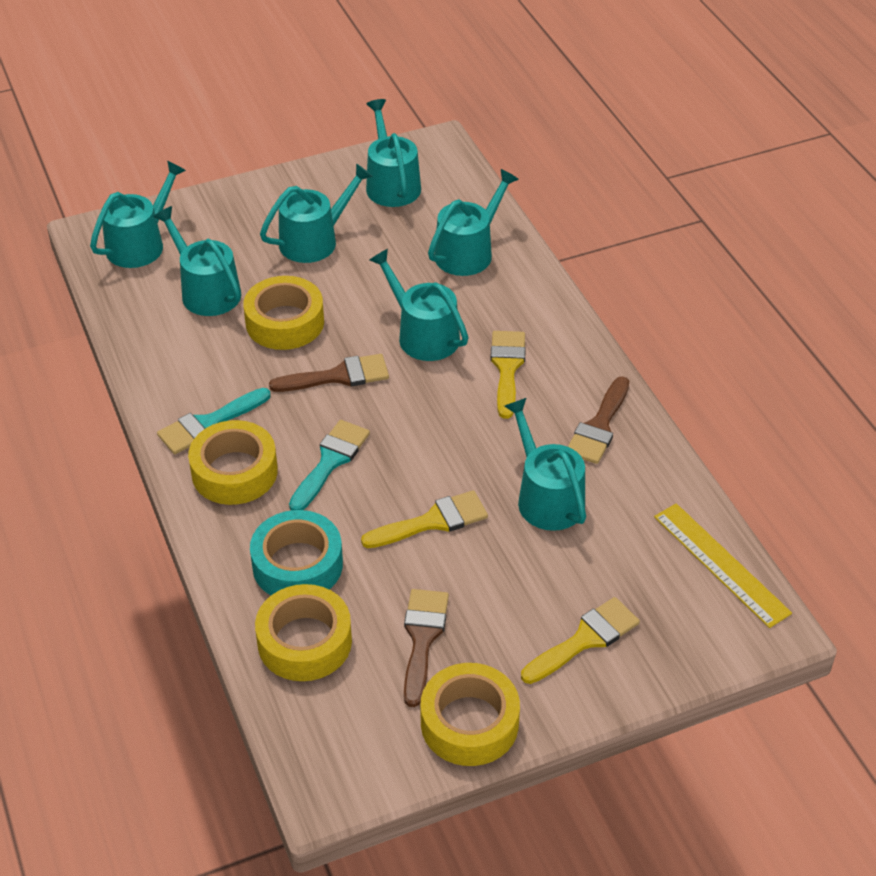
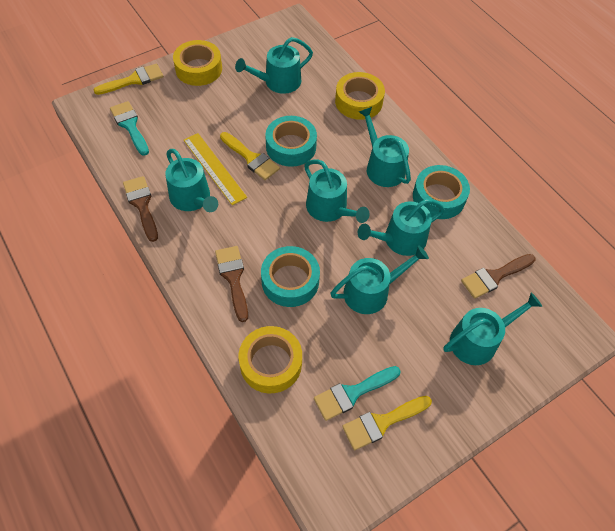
turquoise tape: [250,510,343,595] = 1 -> [261,246,320,307] [265,116,317,167] [413,165,470,219] = 3
yellow tape: [188,420,278,505] [243,276,324,350] [255,584,352,681] [420,663,520,766] = 4 -> [173,40,222,86] [239,326,302,393] [335,72,385,120] = 3

